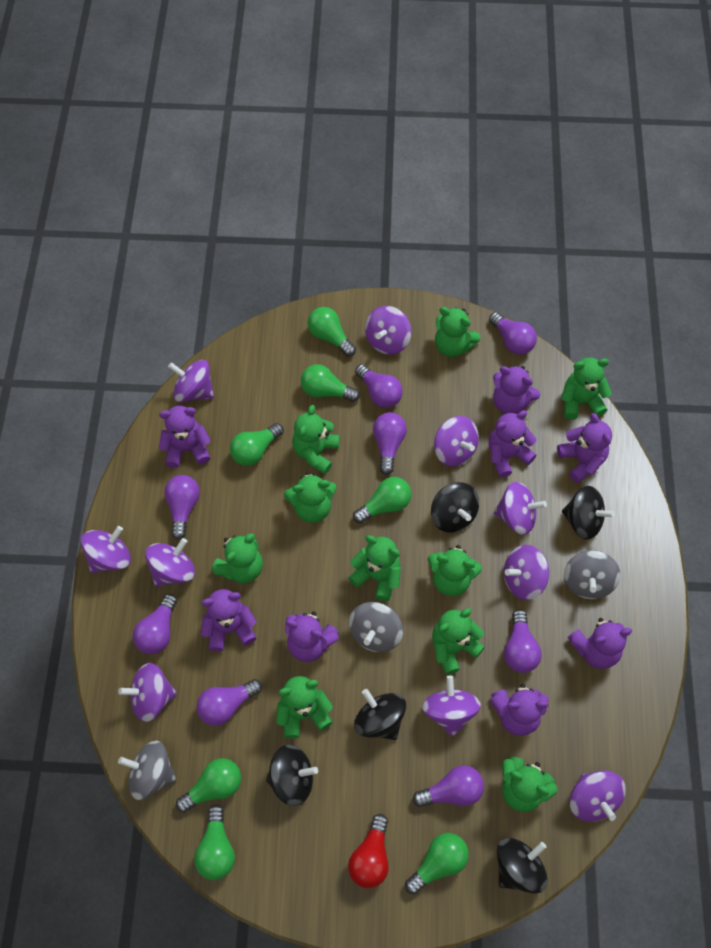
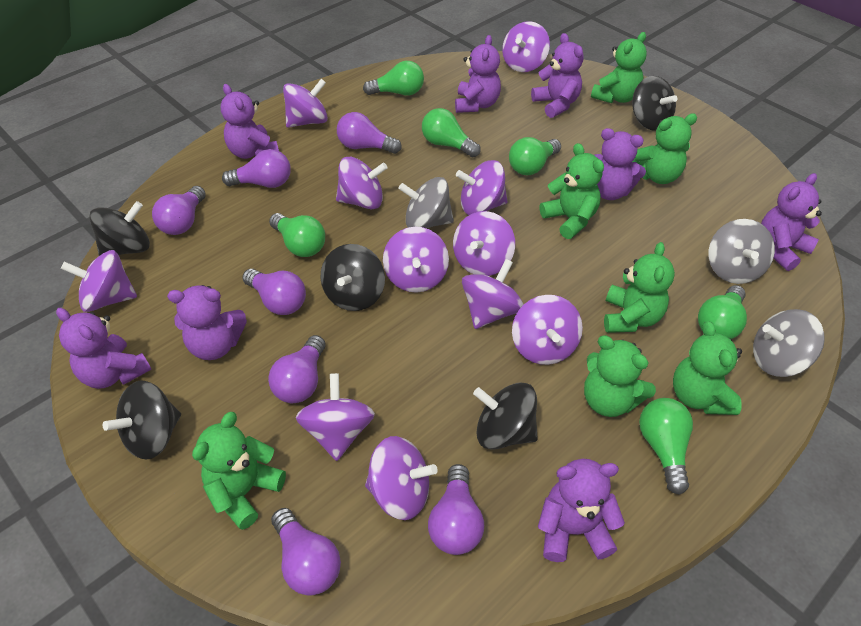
green light bulb: [176,758,241,813] [194,805,235,880] [230,423,284,466] [301,364,360,402] [307,307,356,357] [353,477,411,524] [405,833,469,895] = 7 -> [269,213,325,257] [363,61,424,96] [422,108,481,158] [509,137,561,175] [639,398,693,495] [698,285,747,339] = 6
green teddy bear: [211,533,263,583] [276,676,333,738] [284,472,337,523] [292,405,339,474] [348,535,401,601] [428,545,482,596] [432,608,485,675] [435,307,481,357] [502,757,558,812] [561,357,612,420] = 10 -> [192,412,286,530] [540,143,604,239] [584,335,656,417] [591,32,647,103] [604,242,675,333] [632,113,697,184] [673,321,742,415] = 7
purple light bulb: [133,594,177,654] [164,475,200,540] [197,679,262,726] [355,364,403,408] [373,412,407,475] [413,765,484,807] [489,312,537,355] [504,609,542,673] = 8 -> [152,186,206,235] [222,149,291,188] [242,269,306,315] [268,335,326,403] [271,508,341,596] [337,112,402,154] [428,464,484,555] = 7
purple spinning top: [81,526,131,573] [118,663,177,722] [145,538,195,587] [168,360,214,402] [365,306,411,355] [422,675,481,736] [434,416,479,467] [494,482,547,535] [504,545,549,600] [570,770,626,822] = 10 -> [61,250,137,312] [283,79,328,128] [296,373,375,461] [336,157,387,210] [365,436,438,520] [383,227,449,293] [453,211,515,276] [456,160,508,215] [462,259,524,329] [502,21,550,72] [512,295,583,365] = 11
red light bulb: [348,814,389,888] = 1 -> none = 0

